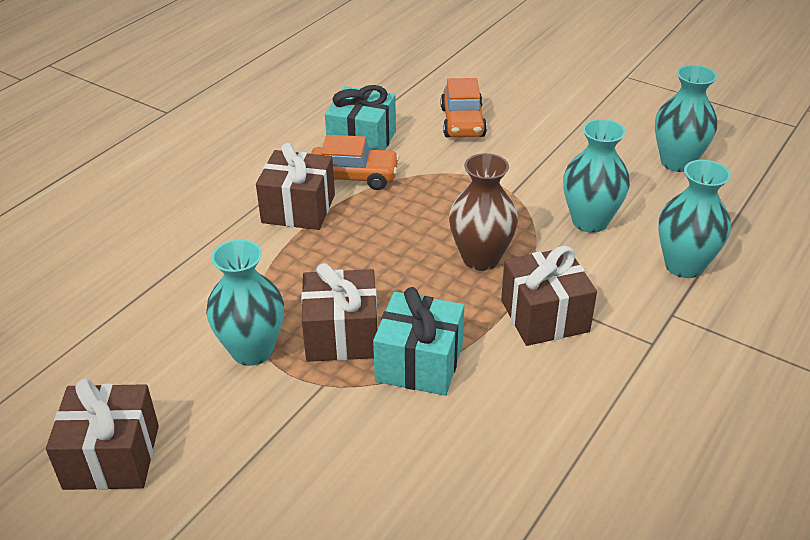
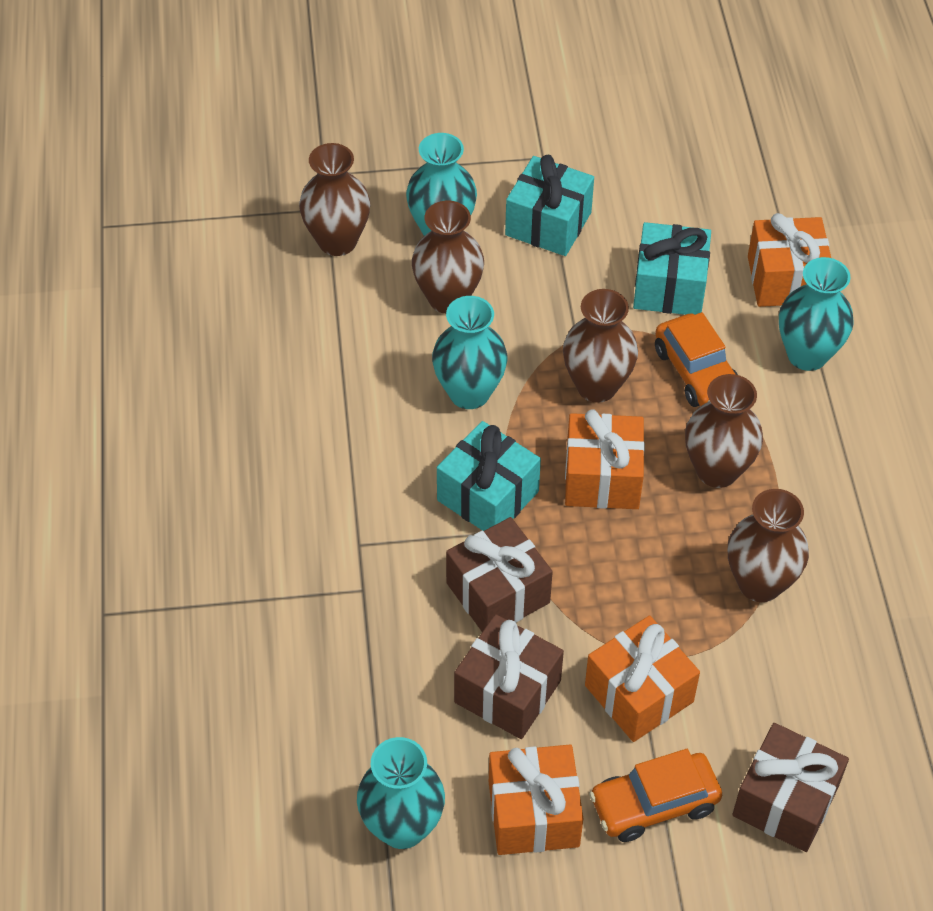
brown gift: [46,378,159,490] [256,143,335,230] [301,263,378,362] [501,246,597,346] = 4 -> [446,517,553,632] [454,614,564,739] [733,723,849,852] = 3
brown vase: [449,153,518,271] = 1 -> [299,143,370,256] [412,200,484,314] [563,289,638,403] [685,374,763,488] [728,489,809,602] = 5
orange gift: none = 0 -> [489,745,583,855] [565,410,645,509] [585,615,700,742] [748,213,831,307] = 4
turquoise gift: [325,85,396,150] [373,287,464,396] = 2 -> [437,421,541,531] [505,155,594,256] [633,222,711,315] = 3

